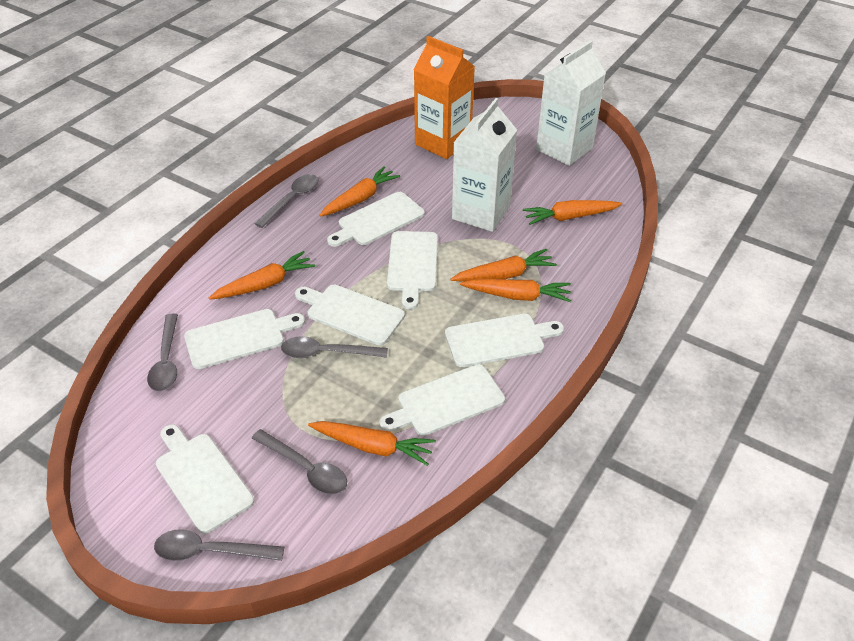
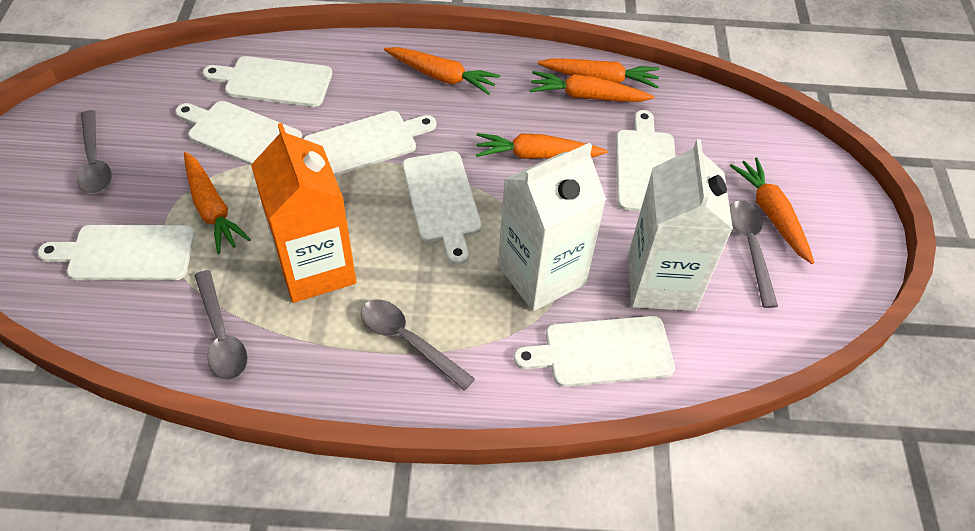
grey spoon: [147,314,178,391] [154,529,284,561] [251,429,347,494] [255,174,319,228] [281,336,388,358] = 5 -> [77,110,112,194] [194,270,248,380] [361,299,475,391] [730,200,778,308] = 4

